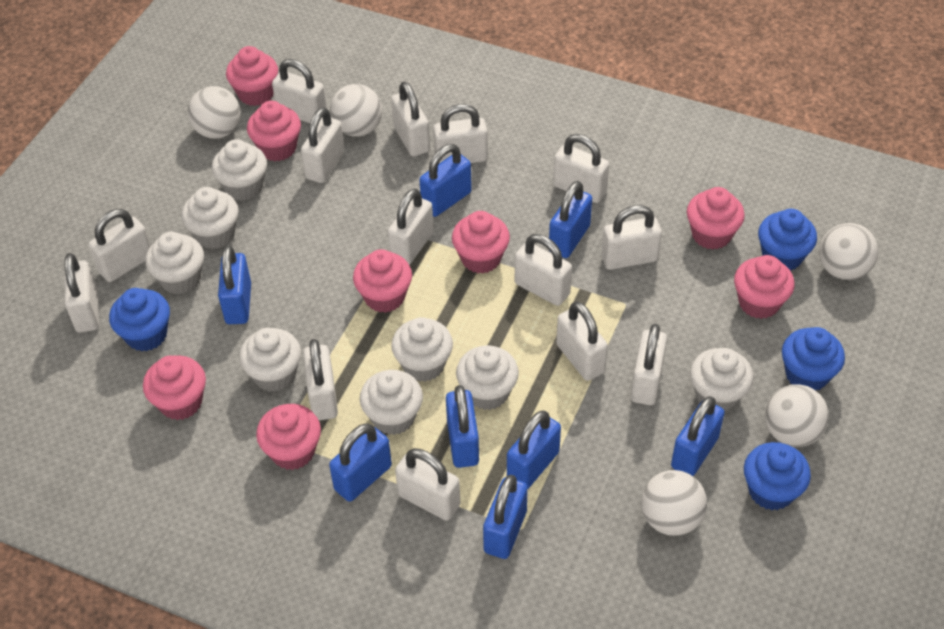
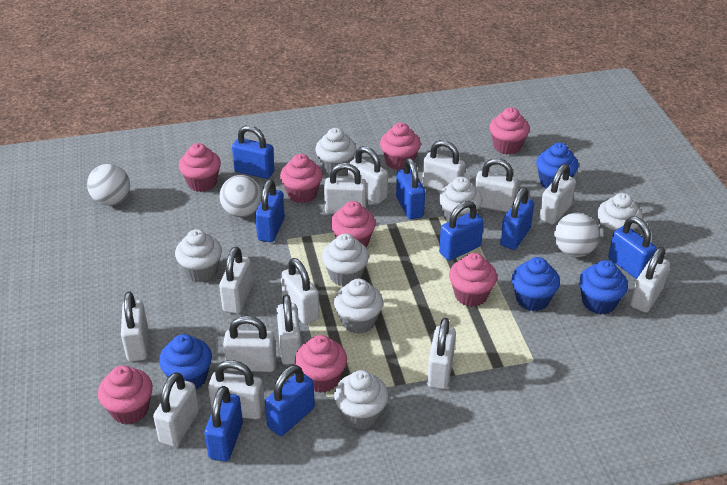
white ball: [188,86,241,139] [330,84,382,136] [641,470,707,536] [765,384,829,447] [819,223,878,280] = 5 -> [87,164,130,206] [220,175,262,217] [554,213,600,257] = 3
white cupcake: [145,232,204,295] [181,187,239,249] [212,139,267,201] [239,328,301,392] [360,370,423,435] [391,317,453,382] [456,345,519,410] [690,348,754,412] = 8 -> [175,229,222,282] [315,128,356,176] [322,234,369,287] [334,279,383,334] [334,370,388,429] [439,177,482,222] [597,193,643,243] = 7

